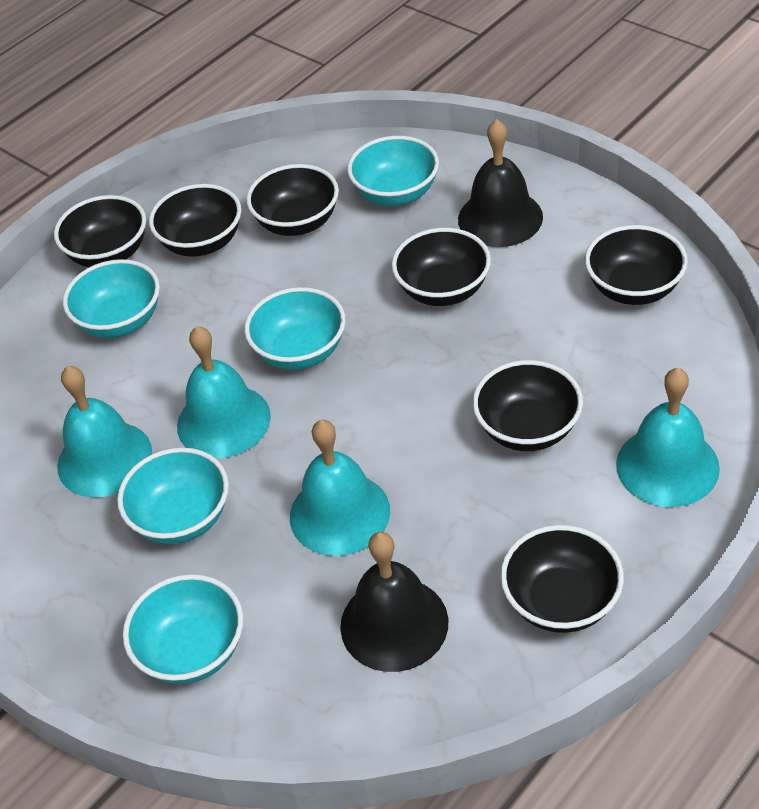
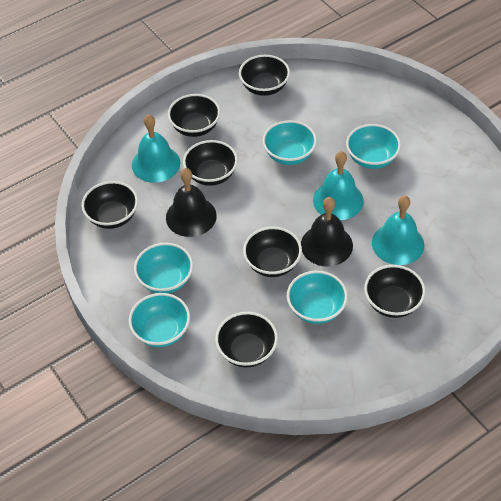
turquoise bell: [57,366,152,498] [177,326,271,458] [290,420,390,556] [616,368,720,507] = 4 -> [132,114,180,183] [313,151,364,220] [372,195,424,265] = 3

